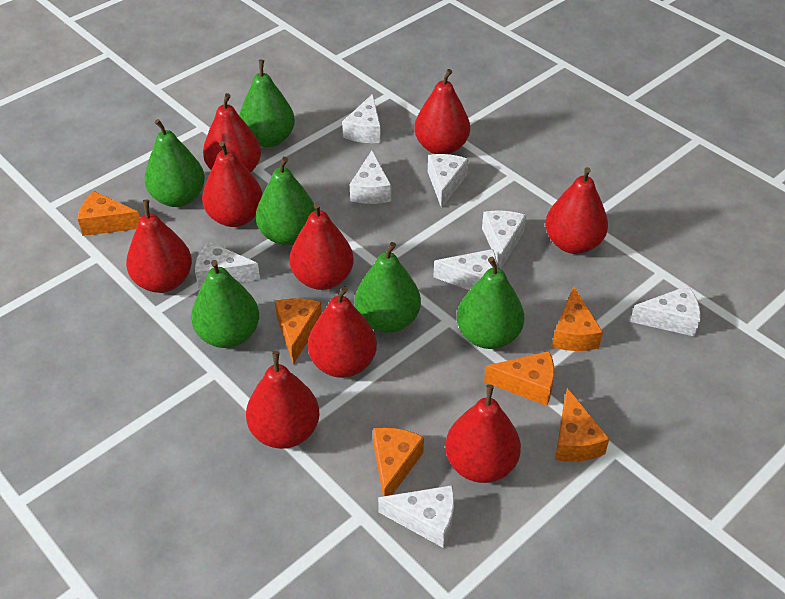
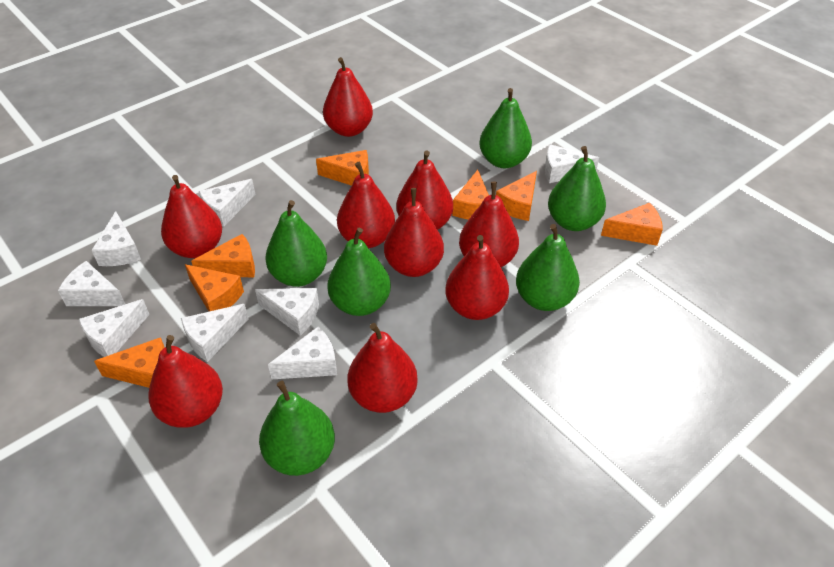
orange cheese: [78,191,140,236] [275,298,322,364] [373,428,424,496] [484,351,554,406] [552,287,603,351] [555,388,609,462] = 6 -> [94,337,165,388] [185,264,244,312] [191,234,255,277] [316,150,369,186] [452,170,489,220] [496,171,537,221] [601,203,663,246] = 7

